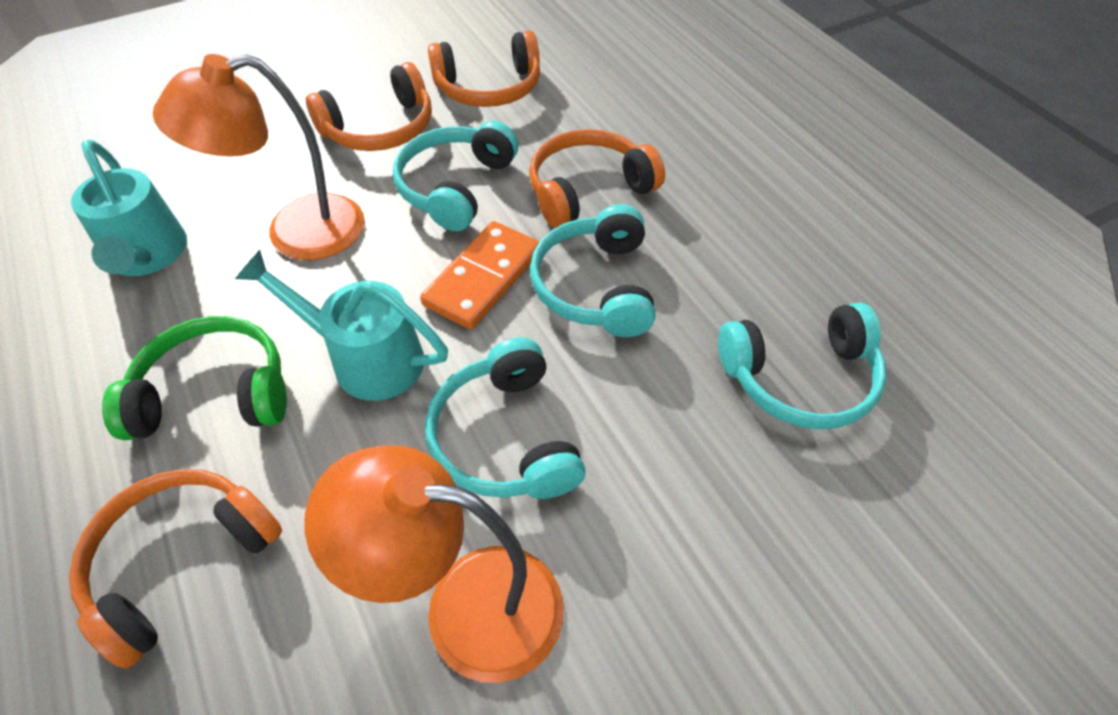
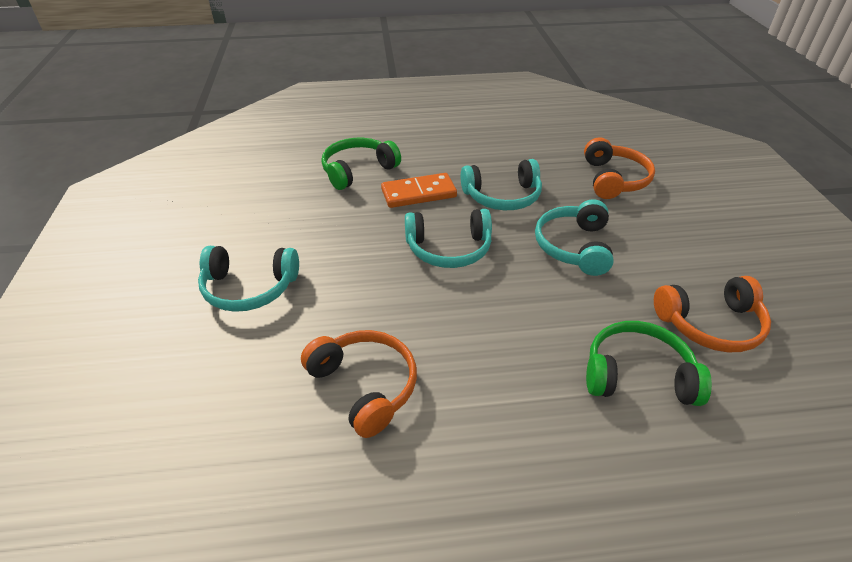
green headphones: [102,316,287,440] = 1 -> [321,138,401,190] [586,321,712,406] = 2
orange headphones: [69,469,282,669] [306,62,432,151] [428,31,540,107] [529,129,665,228] = 4 -> [301,330,417,438] [584,137,655,199] [654,276,771,352] = 3
orange lamp: [153,54,364,260] [304,445,564,683] = 2 -> none = 0
turquoise watering can: [71,140,187,276] [235,250,448,401] = 2 -> none = 0

